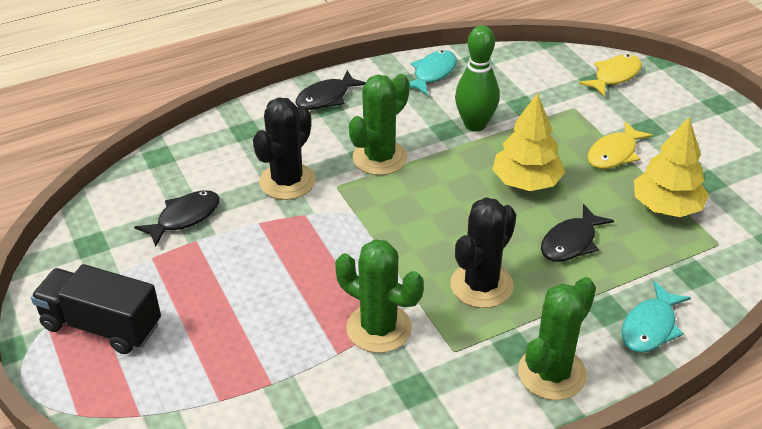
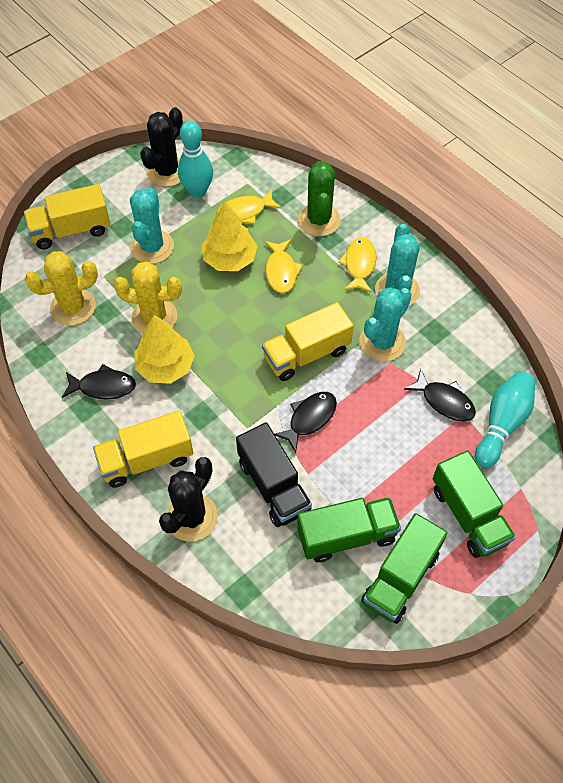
green bowling pin: [455,25,500,132] = 1 -> none = 0
green cactus: [335,239,424,353] [349,74,409,175] [518,277,596,400] = 3 -> [298,161,341,236] = 1
green truck: none = 0 -> [297,497,401,562] [361,513,447,624] [433,451,516,558] = 3
turquoise bowling pin: none = 0 -> [178,120,213,198] [475,371,535,468] = 2
turquoise cactus: none = 0 -> [130,188,174,264] [359,287,412,361] [375,224,420,307] = 3
turquoise fish: [409,50,457,95] [621,281,691,353] = 2 -> none = 0
yellow cactus: none = 0 -> [25,251,98,325] [113,261,182,334] = 2
yellow fish: [579,55,642,97] [588,121,653,169] = 2 -> [217,189,282,224] [264,239,303,293] [338,237,377,293] = 3
yellow truck: none = 0 -> [24,184,111,250] [93,411,193,488] [262,302,354,381] = 3

